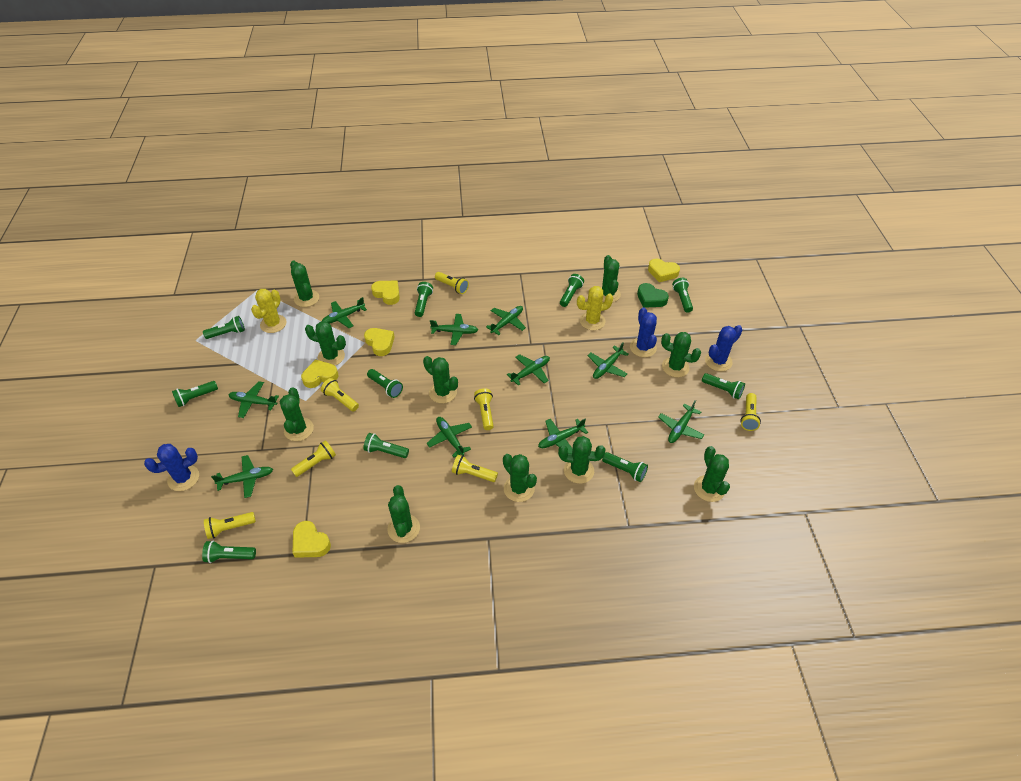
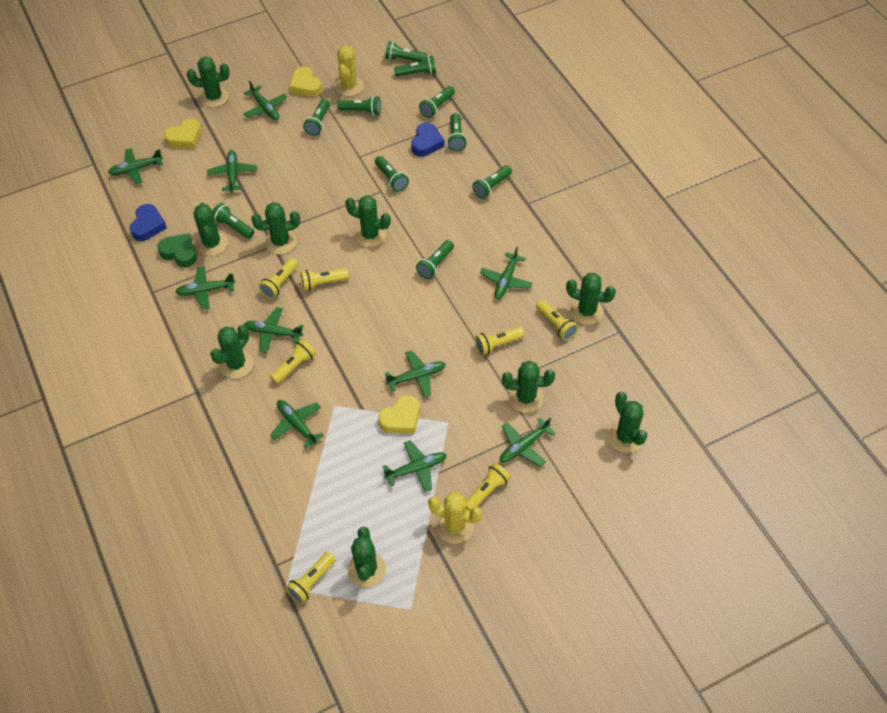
blue cactus: [144,444,199,491] [630,307,657,357] [705,325,742,371] = 3 -> none = 0
blue heart: none = 0 -> [130,204,167,241] [411,123,445,157] = 2
green cactus: [280,387,314,441] [290,260,319,307] [305,321,346,365] [387,485,420,543] [423,356,458,403] [503,454,537,502] [558,436,605,484] [600,255,621,302] [661,332,701,377] [694,446,730,502] = 10 -> [187,56,230,107] [193,203,228,256] [210,325,253,379] [251,202,300,254] [345,195,391,247] [347,527,386,588] [502,360,555,413] [566,273,616,325] [608,392,647,453] = 9
yellow heart: [293,521,331,558] [301,359,338,388] [364,328,395,356] [371,281,400,305] [648,259,680,282] = 5 -> [164,118,202,148] [289,67,322,97] [378,395,420,434] = 3

